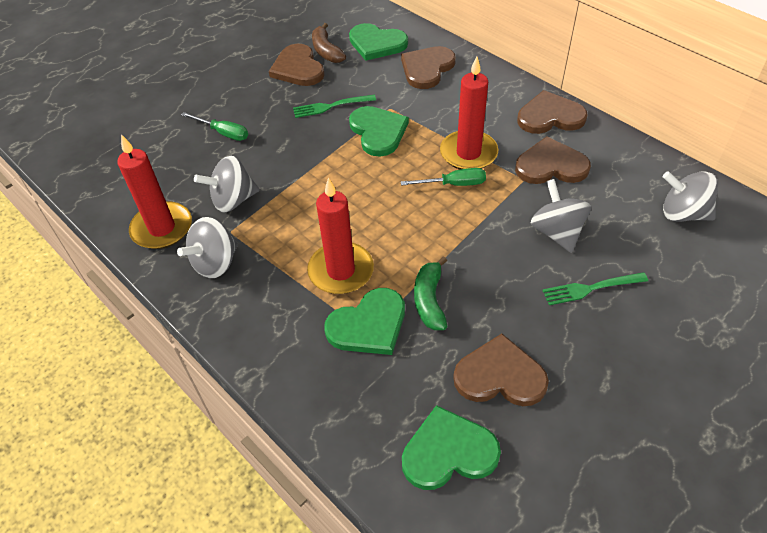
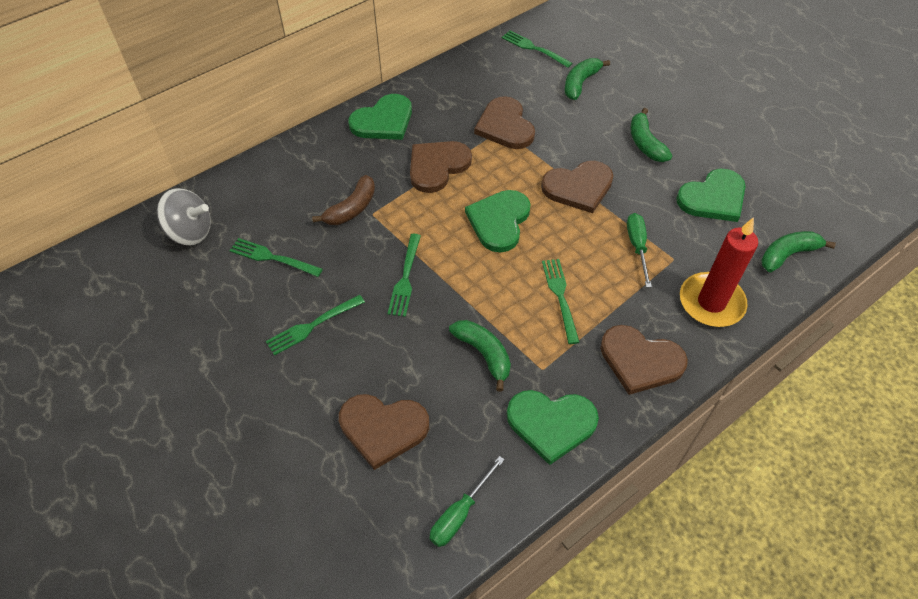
green banana: [414,256,447,330] = 1 -> [449,320,511,392] [565,58,610,100] [630,108,673,162] [761,231,836,272] = 4
green fork: [293,94,376,118] [542,272,648,305] = 2 -> [229,238,323,277] [266,295,365,356] [388,234,421,317] [502,30,572,68] [542,259,579,344] = 5
grey spinning top: [177,217,238,278] [194,156,260,213] [531,179,591,253] [663,171,718,222] = 4 -> [157,188,211,245] = 1
red candle: [117,134,192,249] [307,177,374,294] [440,56,498,169] = 3 -> [680,217,758,327] = 1

